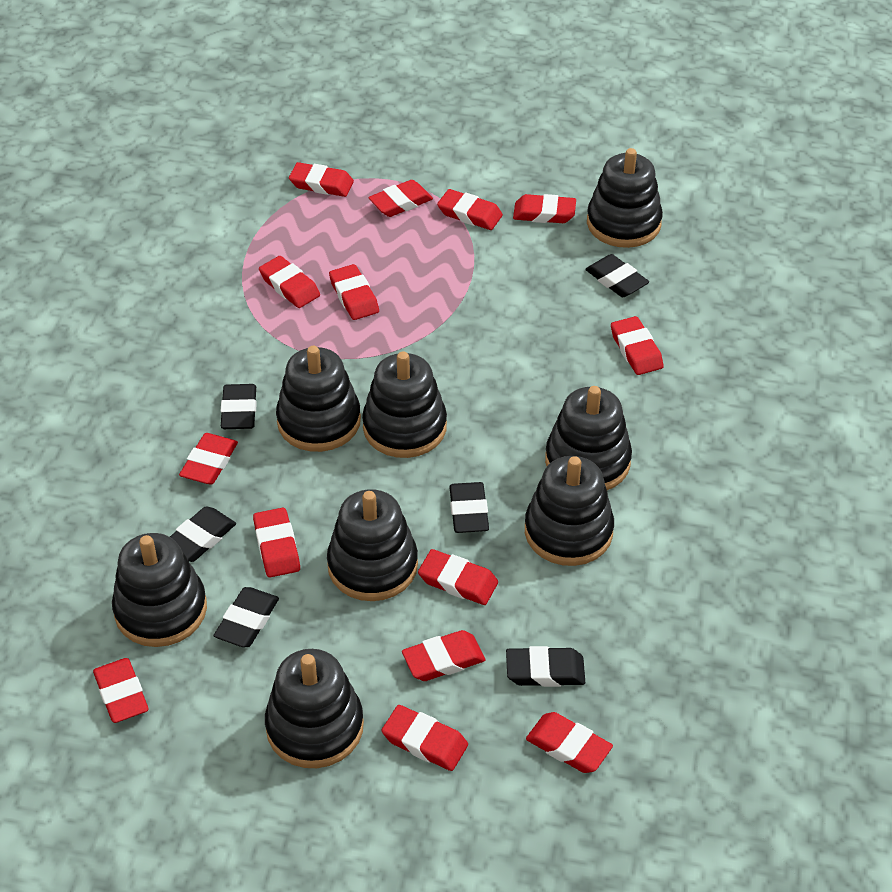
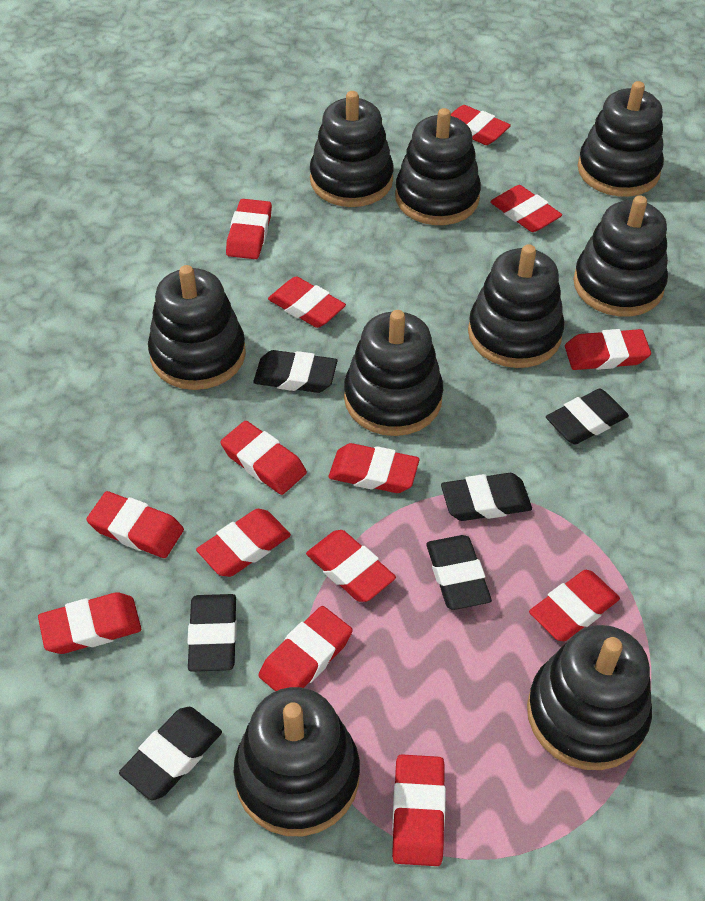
black stacking toy: [112,533,207,647] [265,649,364,768] [276,346,361,452] [327,489,418,601] [362,352,447,458] [525,456,614,566] [545,386,632,490] [587,148,663,248] = 8 -> [148,265,246,390] [233,687,360,836] [310,91,394,207] [344,310,443,436] [395,108,481,225] [468,244,564,368] [527,625,652,770] [573,195,668,317] [578,81,664,196] = 9

